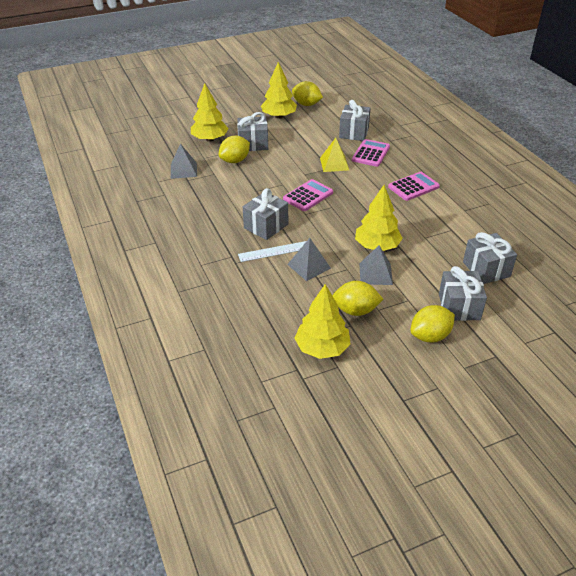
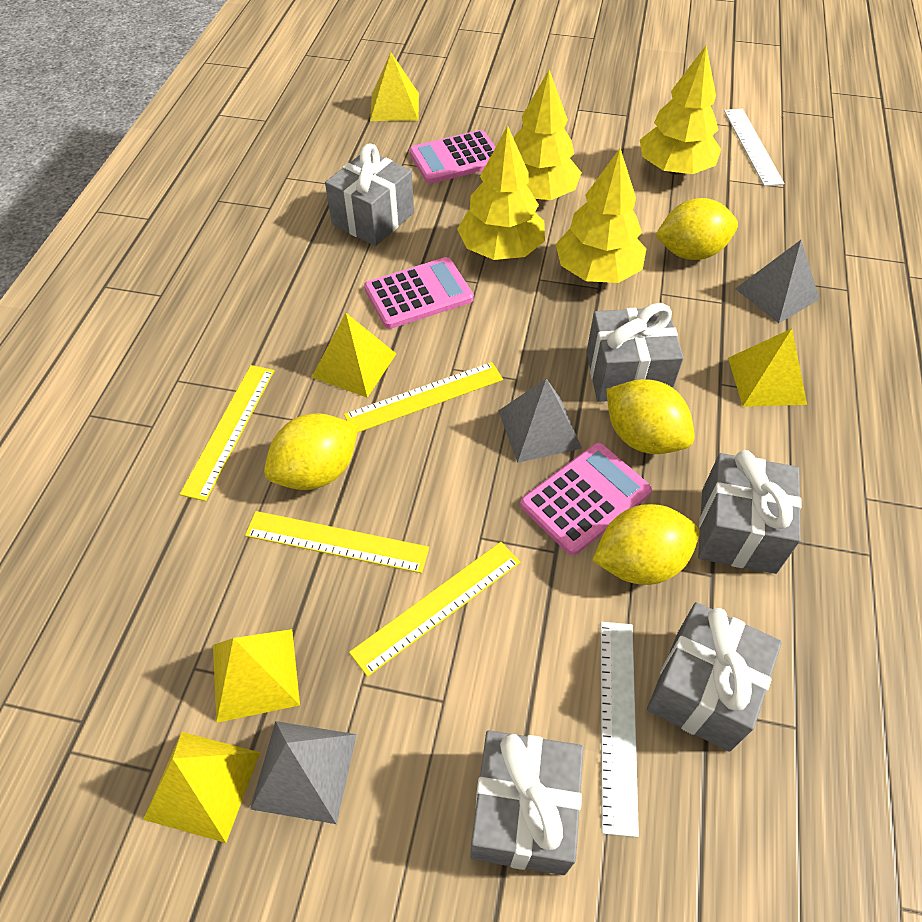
white ruler: [238,241,306,262] = 1 -> [601,622,639,837] [724,109,784,186] = 2
yellow pyramid: [320,138,349,172] = 1 -> [143,732,260,843] [213,629,300,723] [312,313,396,398] [370,53,419,121] [728,329,807,407] = 5
yellow ruler: none = 0 -> [180,365,274,501] [245,511,429,573] [344,362,503,433] [349,542,520,677] = 4

